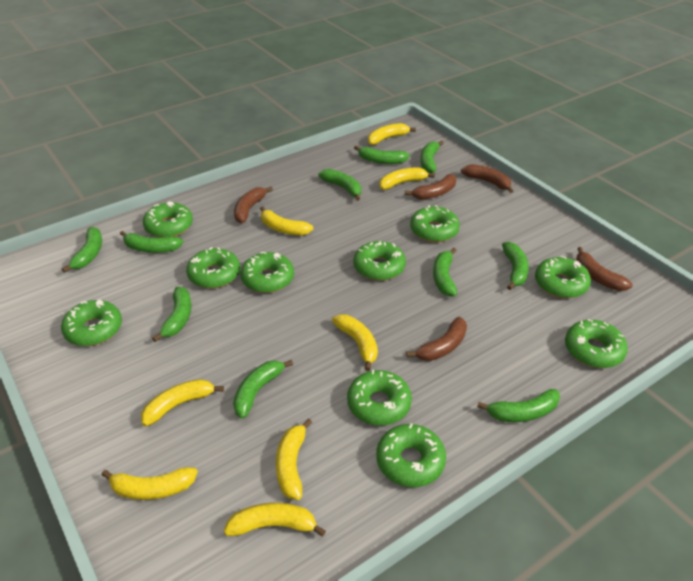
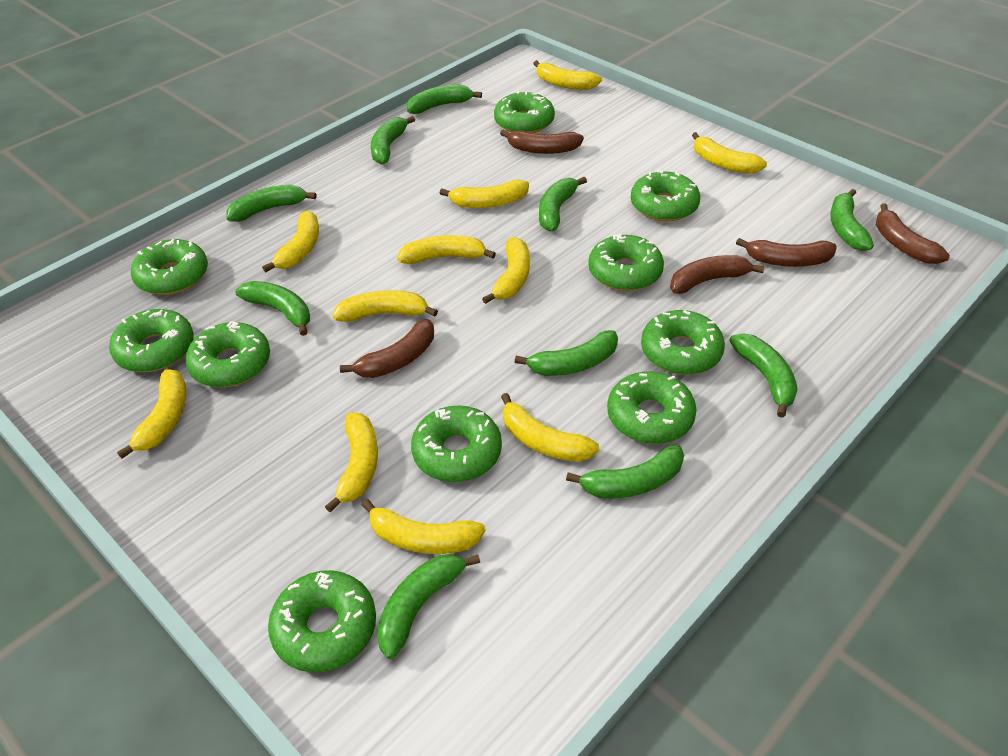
yellow banana: [102,467,198,500] [141,379,224,426] [224,503,326,537] [260,206,313,235] [276,419,312,500] [332,314,378,371] [368,123,416,145] [379,168,435,190] = 8 -> [117,369,186,459] [262,211,319,273] [325,413,378,512] [332,290,438,322] [361,499,485,554] [397,235,496,264] [440,180,529,208] [482,237,530,304] [501,393,599,462] [533,60,602,90] [692,132,767,174] = 11

